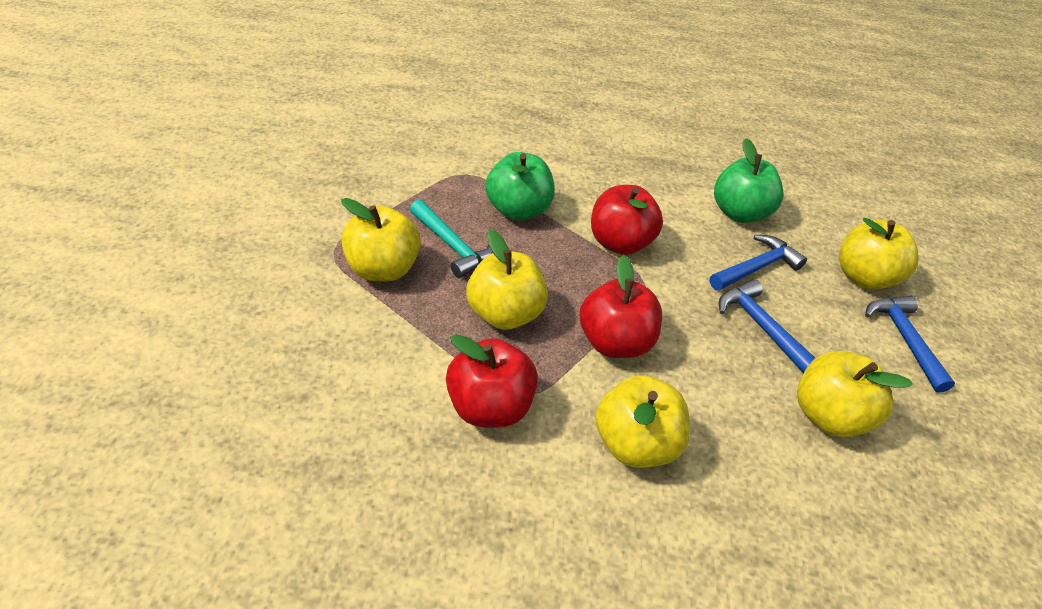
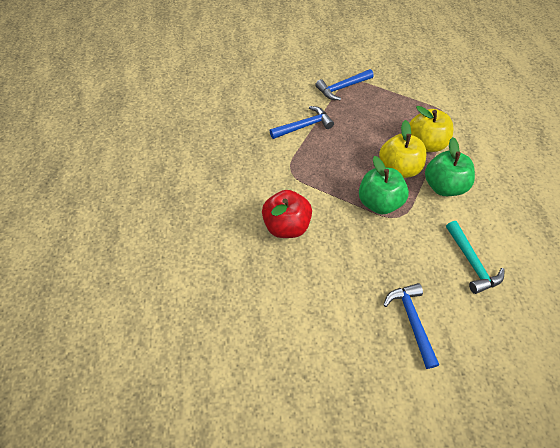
red apple: [446,334,538,428] [580,255,662,358] [591,185,663,255] = 3 -> [262,190,312,238] = 1
yellow apple: [341,198,421,281] [466,230,548,330] [595,375,690,468] [797,351,913,437] [839,218,919,290] = 5 -> [379,120,426,178] [409,106,454,152] = 2

